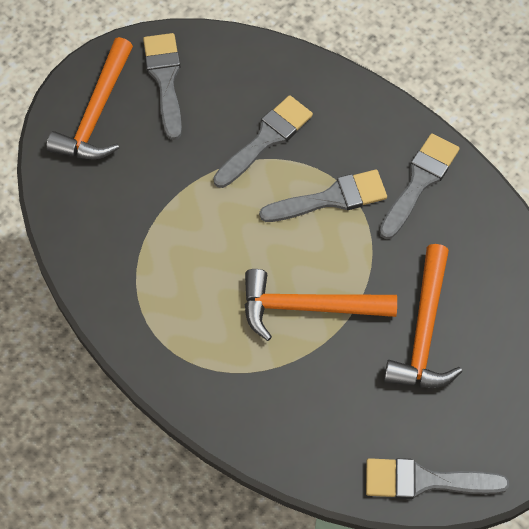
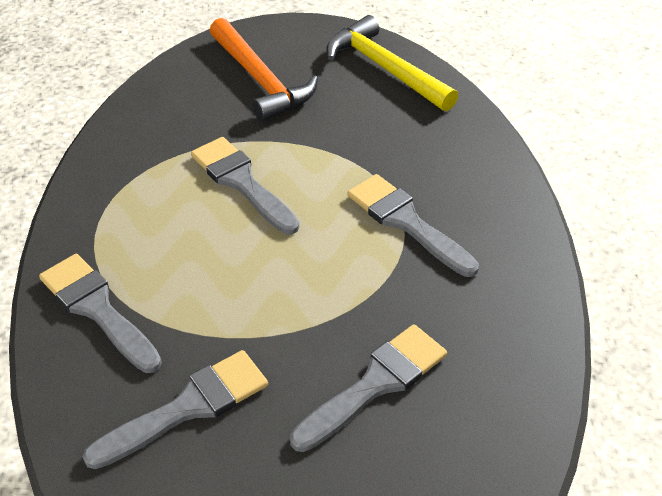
orange hammer: [46,37,133,160] [244,269,397,341] [384,244,462,388] = 3 -> [210,18,318,122] = 1
yellow hammer: none = 0 -> [326,15,458,111] = 1

